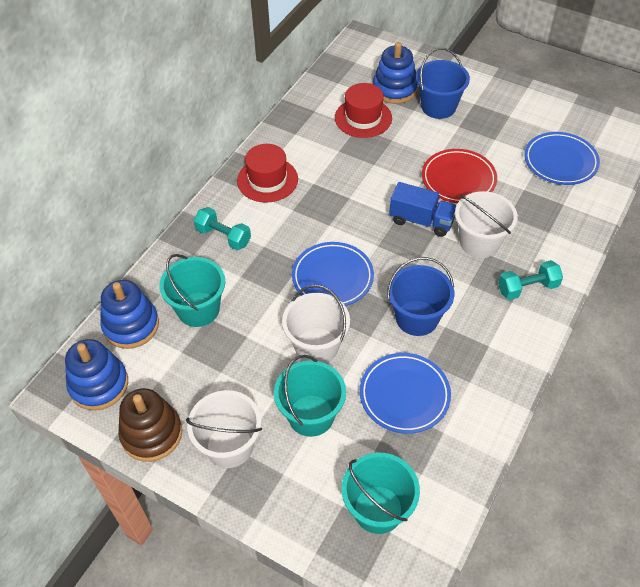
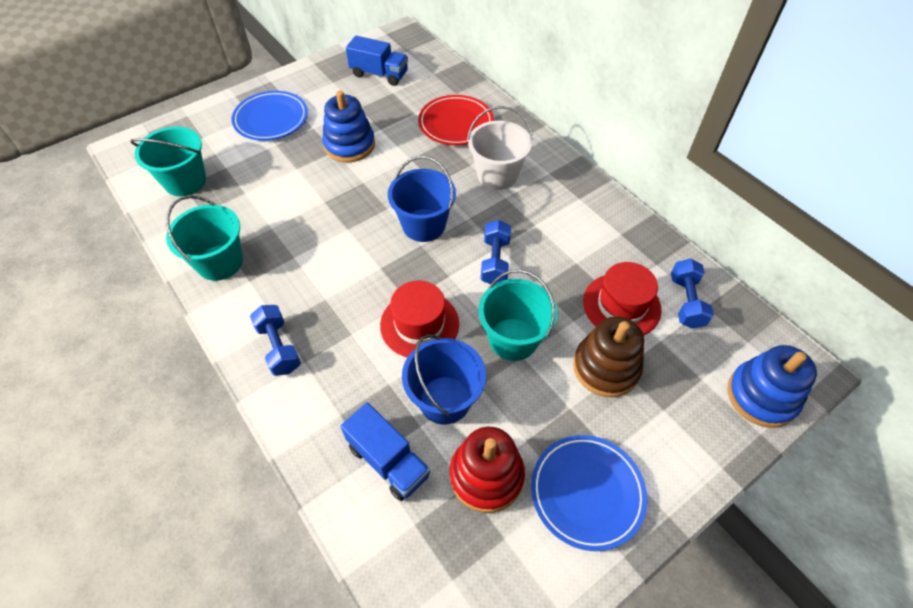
blue dumbbell: none = 0 -> [250,305,301,376] [481,220,511,284] [671,258,714,329] = 3
blue plate: [292,242,374,306] [360,353,451,434] [524,132,600,185] = 3 -> [232,91,308,141] [531,435,647,551] = 2
blue stacking toy: [65,339,128,411] [101,280,159,349] [373,42,418,104] = 3 -> [322,91,375,162] [728,345,817,427] = 2
blue truck: [389,182,457,237] = 1 -> [340,403,430,501] [346,36,408,86] = 2
red stacking toy: none = 0 -> [450,427,525,513] = 1
turquoise dumbbell: [194,207,251,250] [498,260,563,300] = 2 -> none = 0
white bucket: [186,390,262,468] [282,285,350,363] [455,191,518,258] = 3 -> [467,106,533,190] = 1

